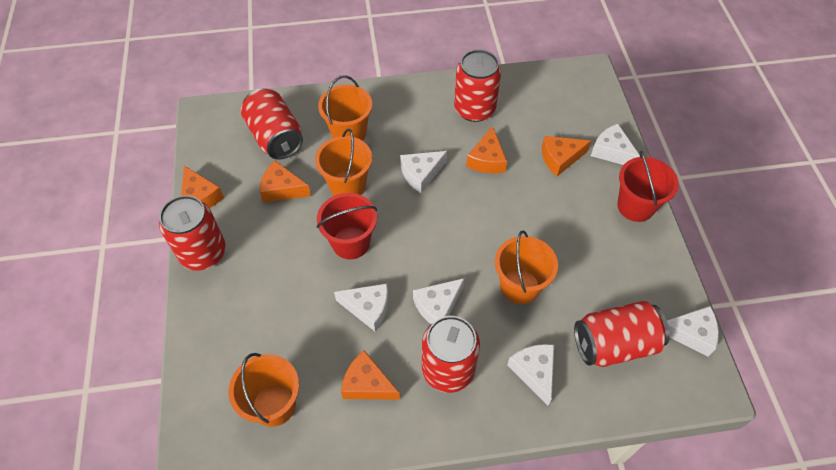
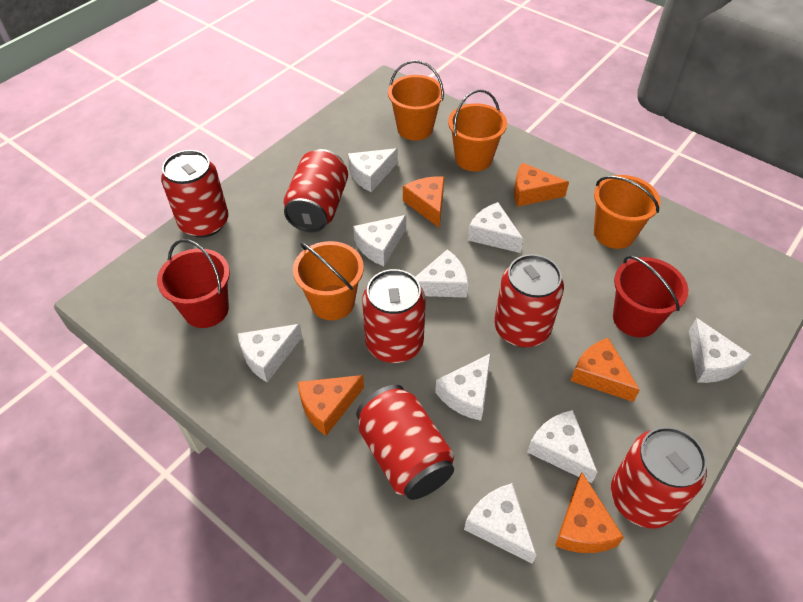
red can: [159,195,226,271] [241,88,303,160] [422,316,480,393] [454,49,501,122] [574,301,670,367] = 5 -> [161,150,228,238] [284,149,348,232] [356,385,454,500] [362,269,426,363] [494,254,564,347] [611,427,707,528] = 6
white cheese: [334,283,389,332] [400,151,447,193] [413,278,464,324] [507,344,554,406] [591,124,640,165] [667,306,719,357] = 6 -> [238,324,302,383] [348,148,398,192] [353,215,406,266] [415,249,468,298] [435,353,491,421] [464,483,536,564] [468,202,523,253] [527,410,598,483] [689,318,752,383] = 9

